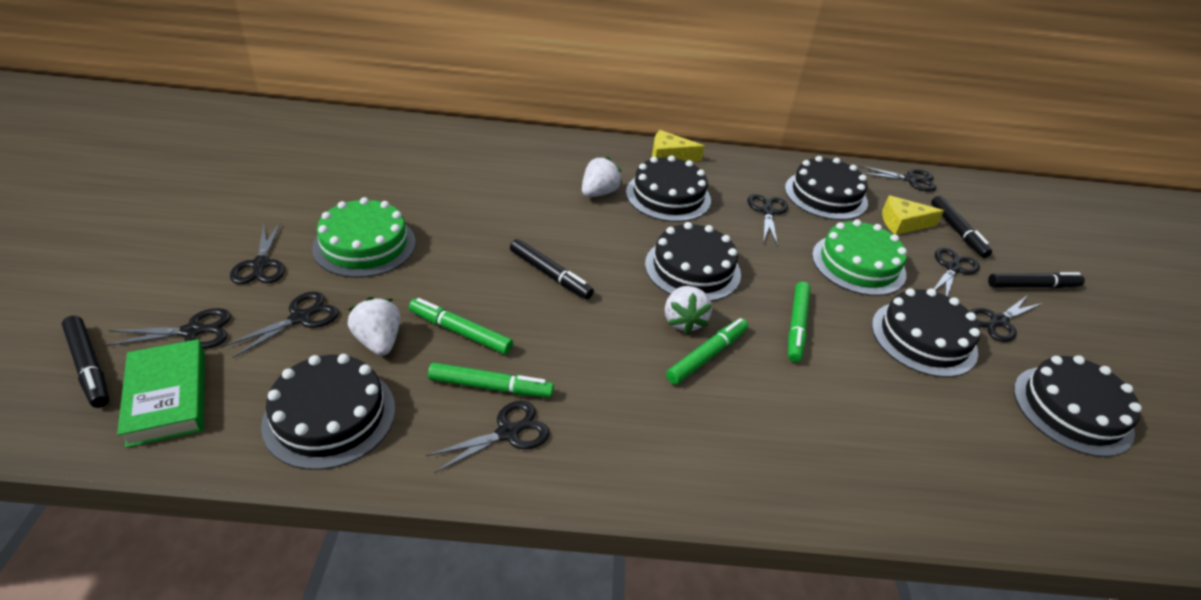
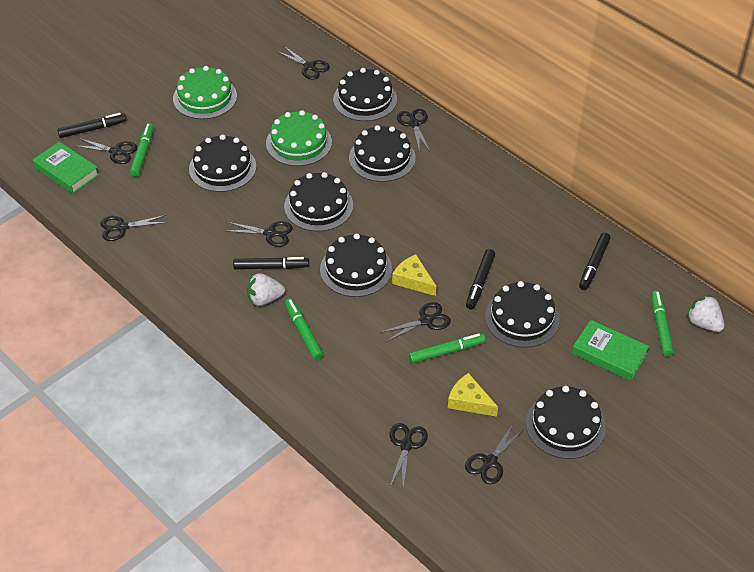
black cake: [261,354,395,470] [626,155,711,222] [645,222,741,301] [785,156,868,220] [872,288,980,377] [1014,355,1142,457] = 6 -> [189,134,256,192] [284,172,353,232] [320,233,392,297] [333,68,397,121] [349,125,416,182] [485,281,560,348] [526,386,606,459] = 7
green book: [117,339,205,448] = 1 -> [33,142,99,194] [572,320,649,381] = 2
white strawberry: [348,297,400,356] [582,157,622,197] [665,286,712,335] = 3 -> [247,273,285,306] [686,295,724,332] = 2

